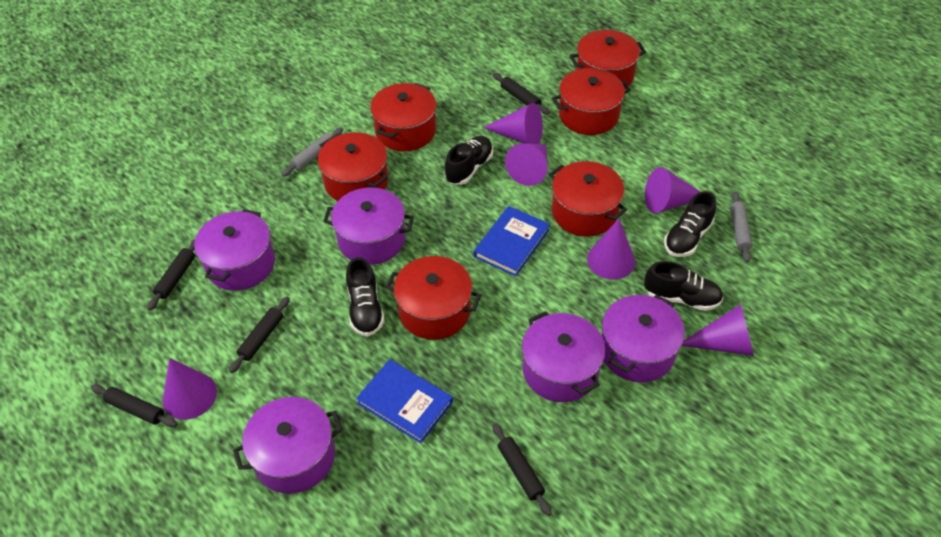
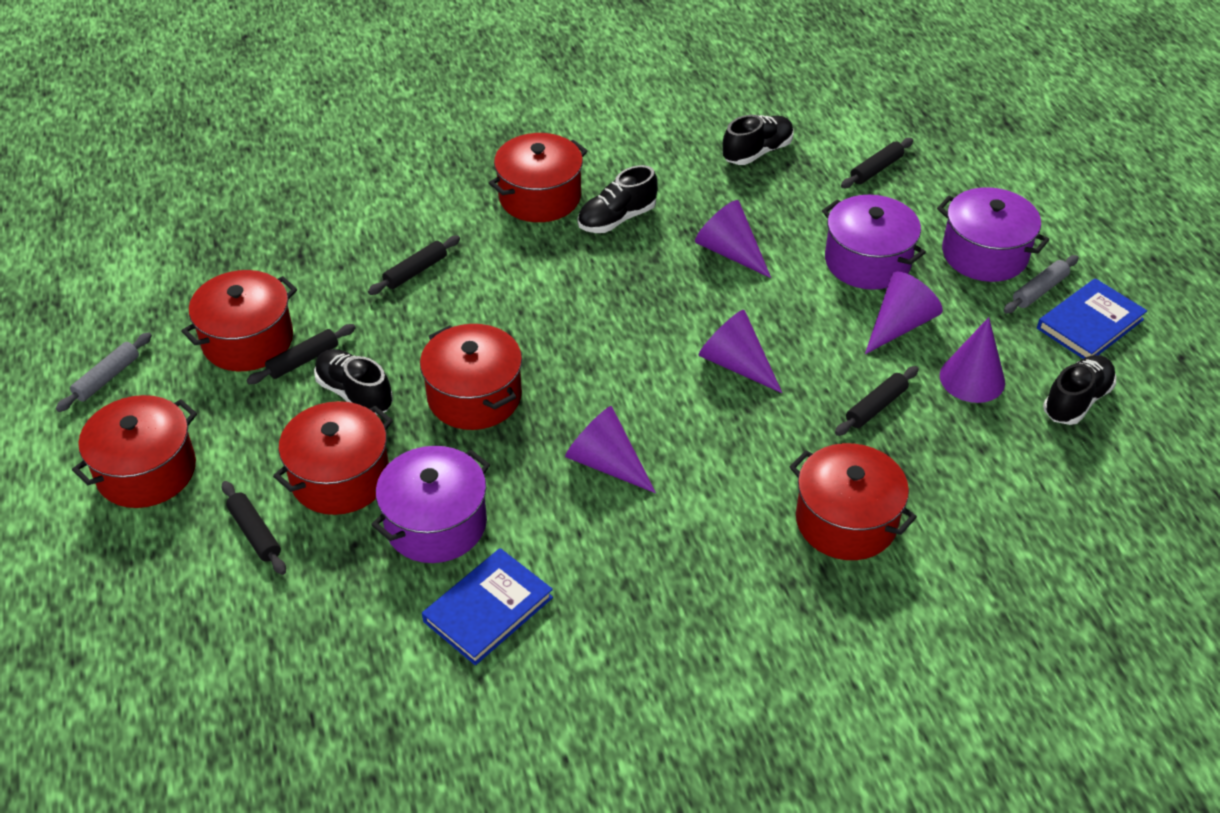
purple cone: [163,358,217,420] [483,103,543,144] [505,143,548,186] [587,219,635,280] [645,167,700,213] [682,304,754,356] = 6 -> [565,406,656,493] [695,200,771,278] [698,310,782,393] [865,272,943,354] [940,317,1005,403] = 5
purple pot: [194,209,275,291] [233,397,343,494] [323,187,414,265] [522,311,605,402] [602,294,685,382] = 5 -> [371,446,490,563] [822,195,926,290] [937,187,1049,282] = 3

